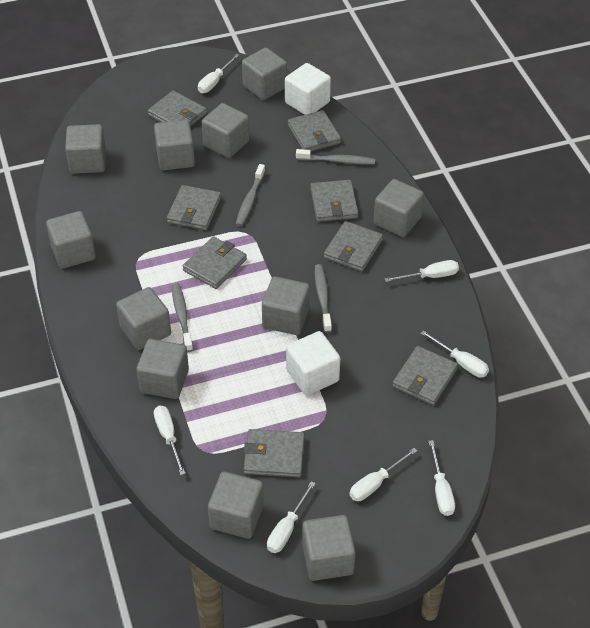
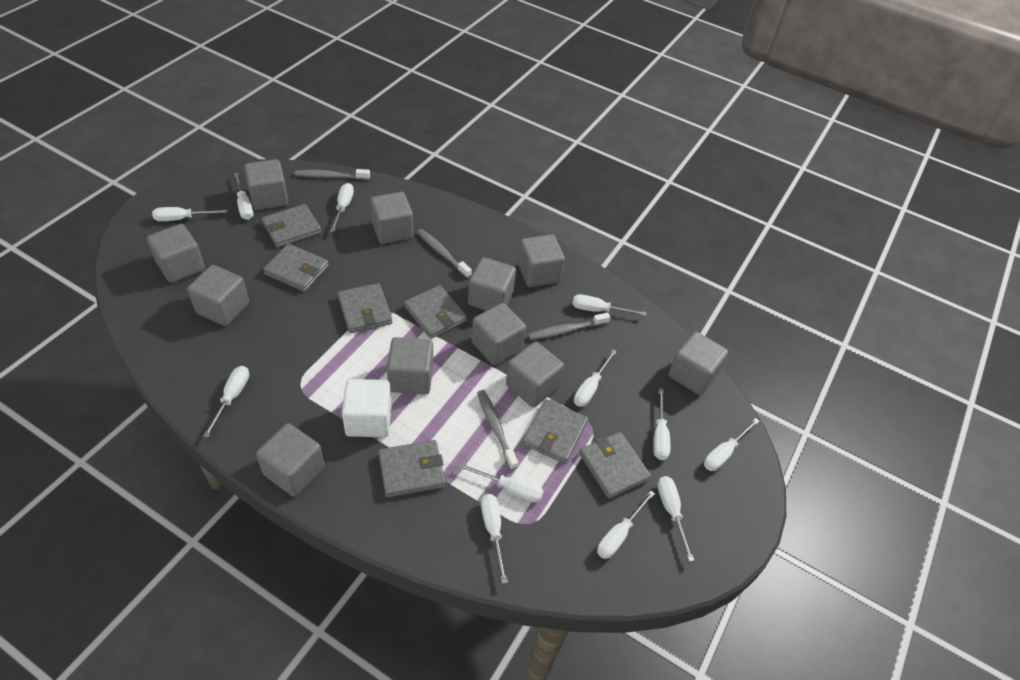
grey wallet: [148,91,207,127] [167,185,221,230] [183,236,247,289] [244,429,304,477] [288,110,341,151] [310,180,358,222] [324,221,383,272] [392,346,458,405] = 8 -> [262,204,321,247] [263,244,329,292] [338,283,392,333] [379,440,445,498] [404,285,467,339] [522,399,588,464] [579,432,651,499] = 7
white cube: [285,63,331,115] [286,331,340,396] = 2 -> [342,379,392,437] = 1
white screwdriver: [154,406,186,475] [198,54,239,93] [267,481,316,553] [349,448,417,501] [384,260,459,282] [420,330,489,377] [428,440,455,516] = 7 -> [152,207,227,221] [203,366,249,437] [234,173,253,220] [330,183,354,232] [458,463,544,502] [481,494,508,584] [572,294,646,316] [574,349,617,407] [597,491,655,559] [653,388,671,460] [657,476,695,562] [704,418,759,471] = 12

